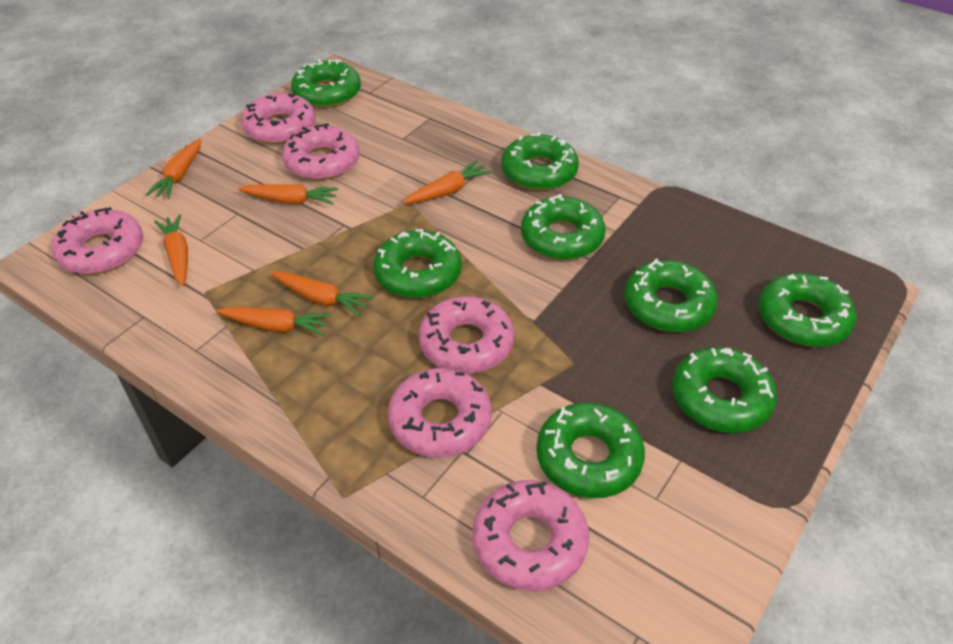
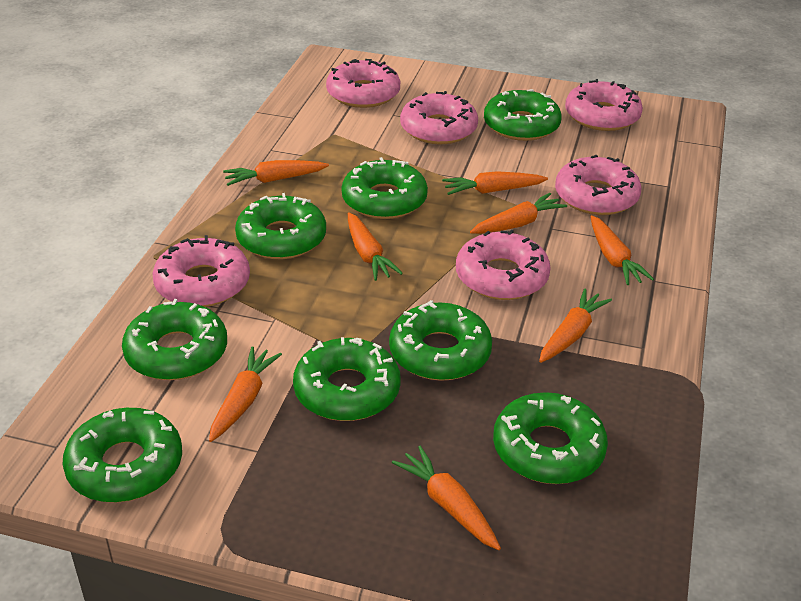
orange carrot: [146,139,201,199] [154,214,188,286] [216,307,332,336] [238,184,338,205] [271,272,374,317] [403,160,491,204] = 6 -> [209,346,282,442] [223,160,329,186] [348,212,403,281] [392,446,501,550] [442,171,548,195] [470,193,567,234] [539,289,612,363] [590,215,654,285] = 8

